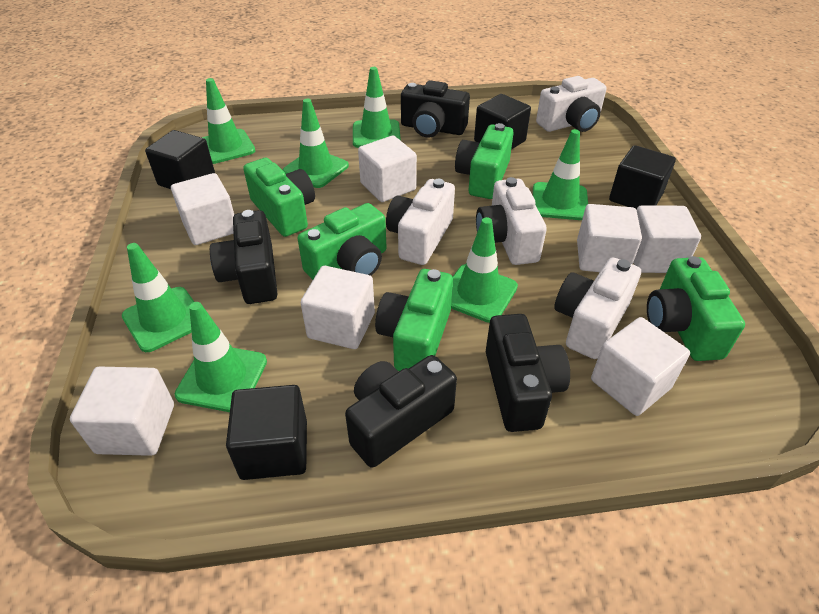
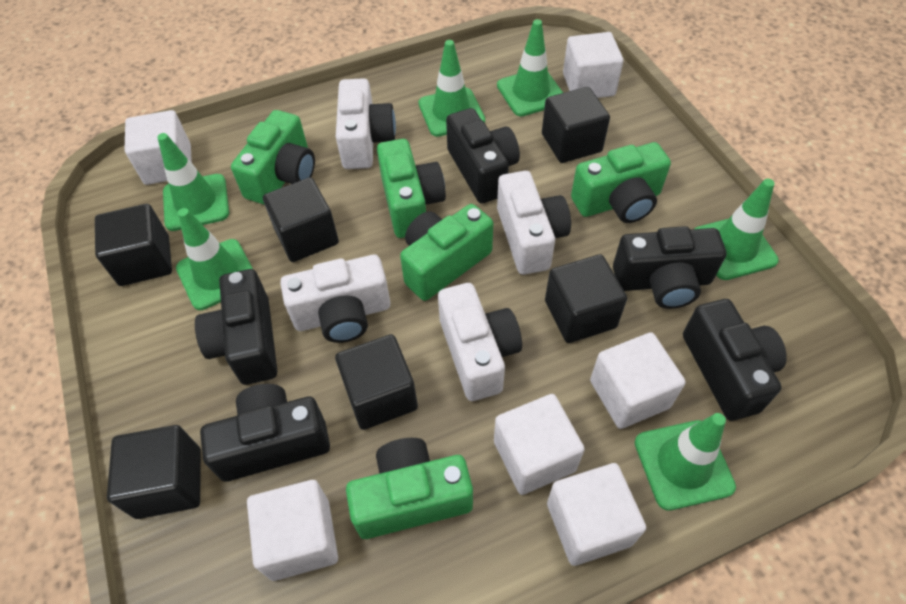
black camera: [210,210,278,304] [345,355,457,468] [401,80,470,138] [486,314,570,432] = 4 -> [195,269,277,385] [200,384,330,482] [446,108,520,204] [613,226,726,309] [683,299,787,421] = 5
black cube: [145,130,215,189] [226,385,307,480] [474,94,531,150] [609,145,676,210] = 4 -> [95,204,172,286] [107,425,201,519] [263,177,339,262] [335,334,418,430] [542,87,610,163] [545,254,627,343] = 6
green traffic cone: [122,243,194,352] [175,302,267,412] [202,78,255,164] [283,99,349,188] [353,67,401,148] [451,217,518,323] [533,129,588,220] = 7 -> [157,133,229,231] [176,208,253,310] [418,40,485,137] [497,19,563,116] [635,413,736,511] [694,179,779,280] = 6
white cube: [70,367,174,456] [171,173,234,245] [301,266,375,349] [358,136,417,202] [577,204,642,272] [591,317,690,416] [633,205,701,273] = 7 -> [125,110,192,185] [247,480,338,581] [494,394,585,495] [547,463,646,566] [563,32,623,98] [590,332,686,429] = 6

